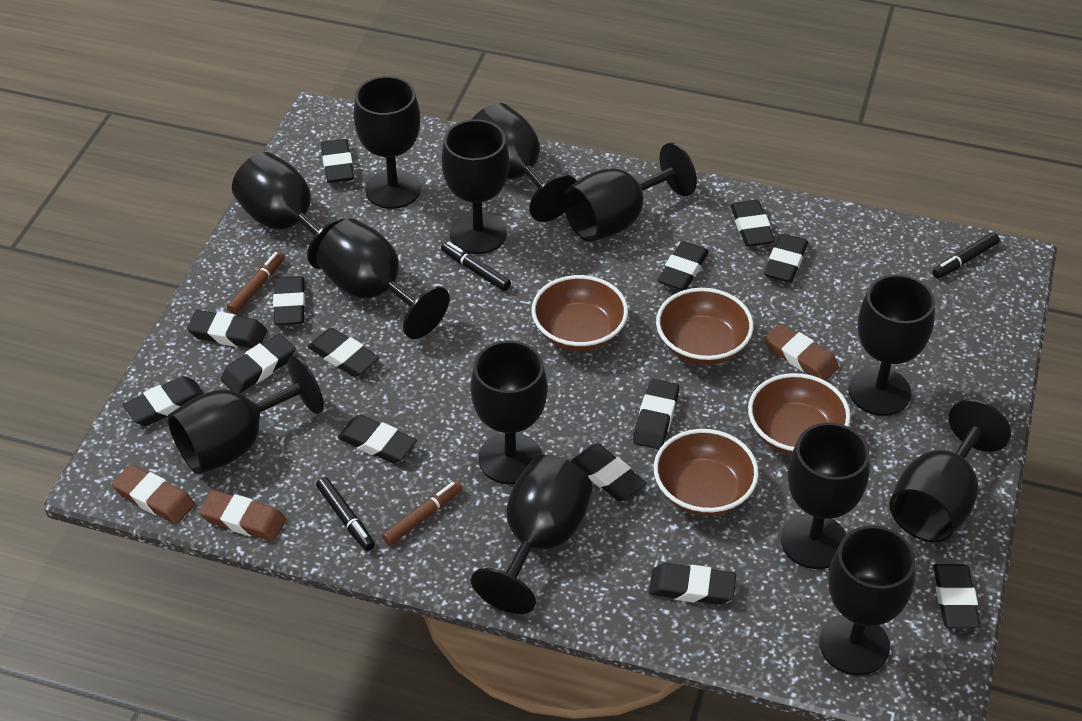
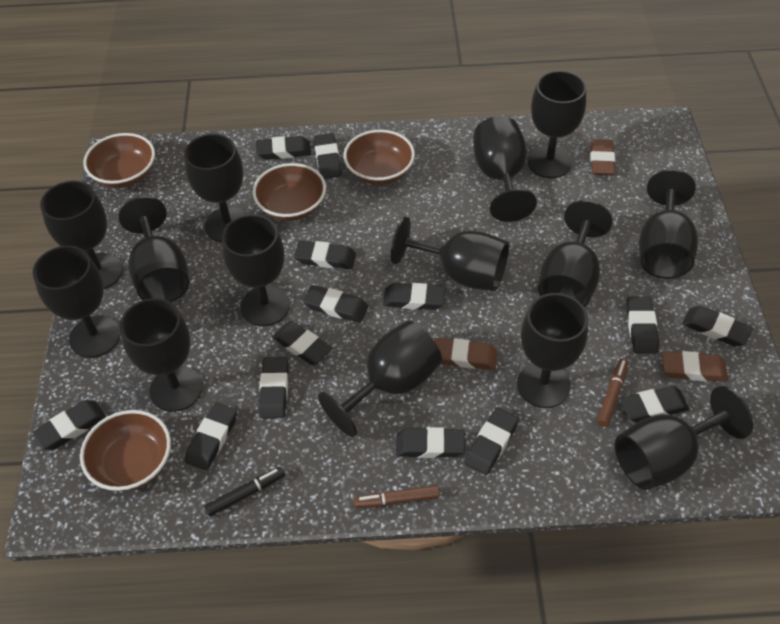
black goblet: [168,355,324,474] [232,152,345,269] [316,219,449,339] [354,76,421,209] [442,119,509,254] [471,340,547,484] [471,455,593,614] [472,103,577,222] [563,143,697,242] [781,423,870,569] [819,525,916,675] [848,274,935,416] [889,399,1011,543] = 13 -> [33,246,121,358] [40,181,123,289] [118,196,189,302] [120,298,203,412] [184,134,248,242] [222,214,290,326] [318,321,442,437] [391,217,509,291] [473,116,537,222] [517,293,588,408] [527,71,586,178] [538,200,612,307] [615,386,753,490] [639,169,698,279] = 14
black marker: [316,477,375,551] [441,241,511,291] [932,232,1000,278] = 3 -> [204,467,285,516] = 1

